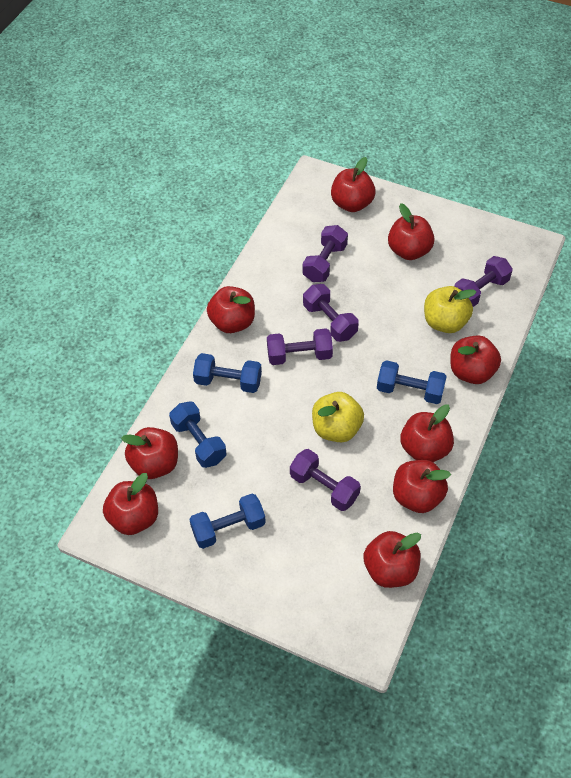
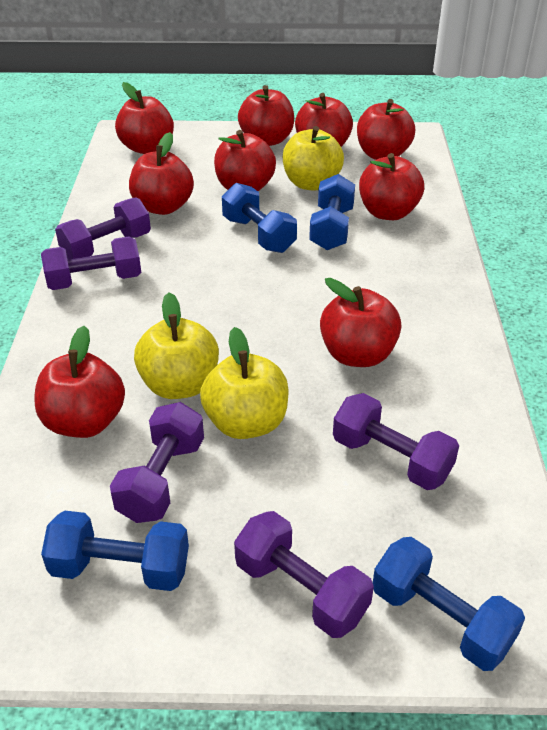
yellow apple: [312,392,364,442] [424,286,476,333] = 2 -> [134,292,219,399] [200,327,289,439] [283,126,344,191] = 3

